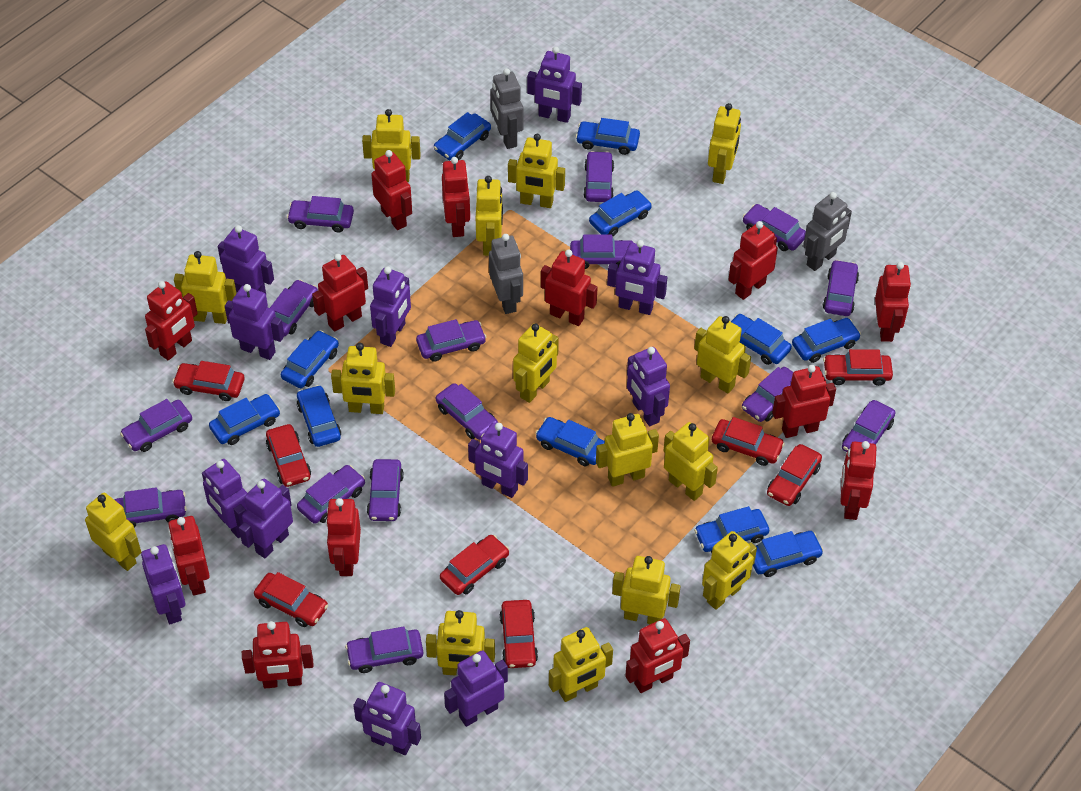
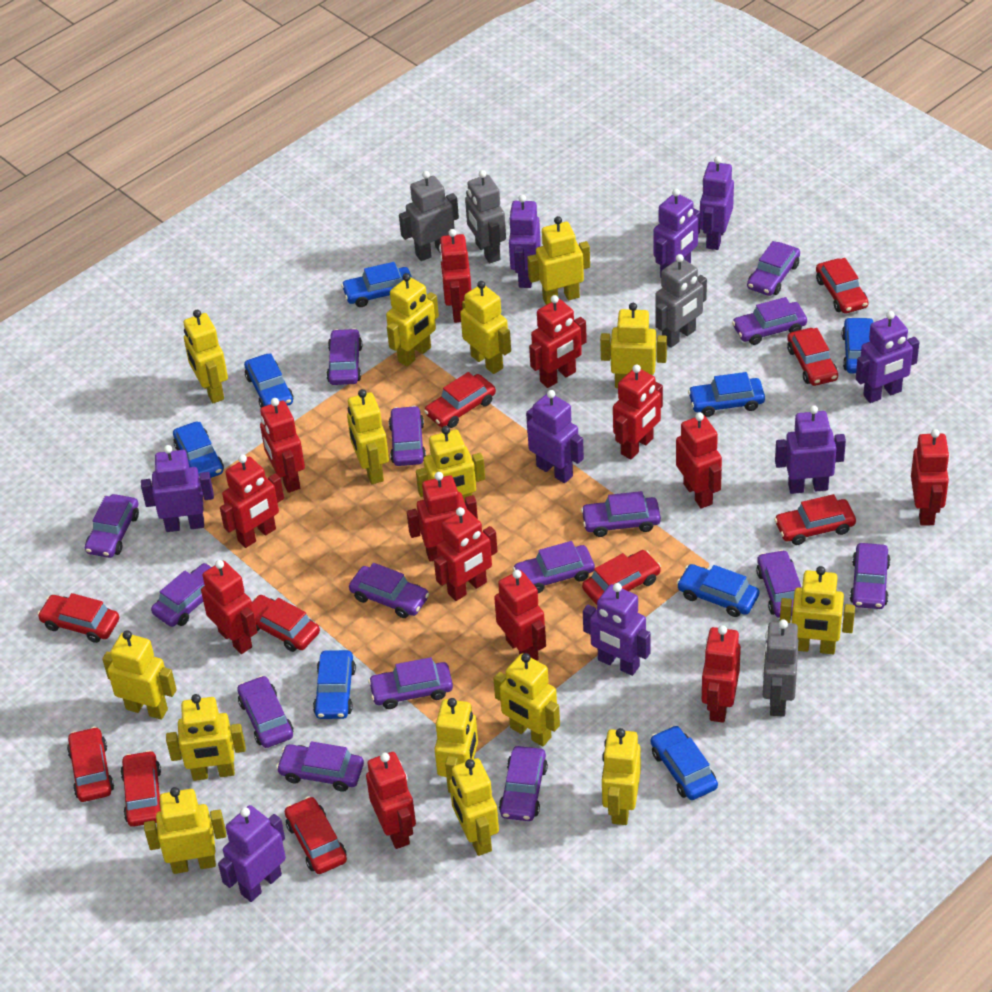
blue car: [209,394,280,445] [281,330,339,388] [297,385,341,447] [434,112,491,160] [535,417,605,466] [576,118,640,155] [589,190,652,237] [694,506,769,553] [731,314,792,365] [753,531,824,577] [792,318,861,363] = 11 -> [173,422,224,478] [244,353,293,408] [313,650,356,719] [341,262,412,307] [651,725,718,800] [677,564,759,617] [688,372,765,417] [842,317,874,374] = 8
grey robot: [489,234,523,314] [491,68,524,149] [803,192,852,271] = 3 -> [399,171,459,261] [465,170,506,263] [655,254,707,348] [763,619,798,717] = 4
purple robot: [141,544,185,624] [202,459,247,538] [218,225,274,294] [225,284,284,360] [239,479,293,558] [353,682,421,755] [370,267,411,347] [444,650,508,727] [468,422,528,498] [527,47,582,123] [607,240,667,315] [627,347,670,426] = 12 -> [141,445,214,532] [218,805,286,902] [508,195,541,288] [526,390,584,483] [583,583,651,676] [653,189,700,277] [700,156,734,250] [775,405,846,494] [856,311,919,403] = 9
red car: [172,361,245,401] [254,572,328,627] [266,424,311,487] [440,535,509,595] [499,600,538,668] [712,417,785,466] [767,444,822,506] [823,349,893,386] = 8 -> [37,593,119,643] [67,727,114,802] [120,750,161,827] [252,595,320,652] [285,797,347,874] [424,372,496,428] [582,550,661,605] [774,494,856,545] [787,328,838,386] [816,258,869,314] = 10

